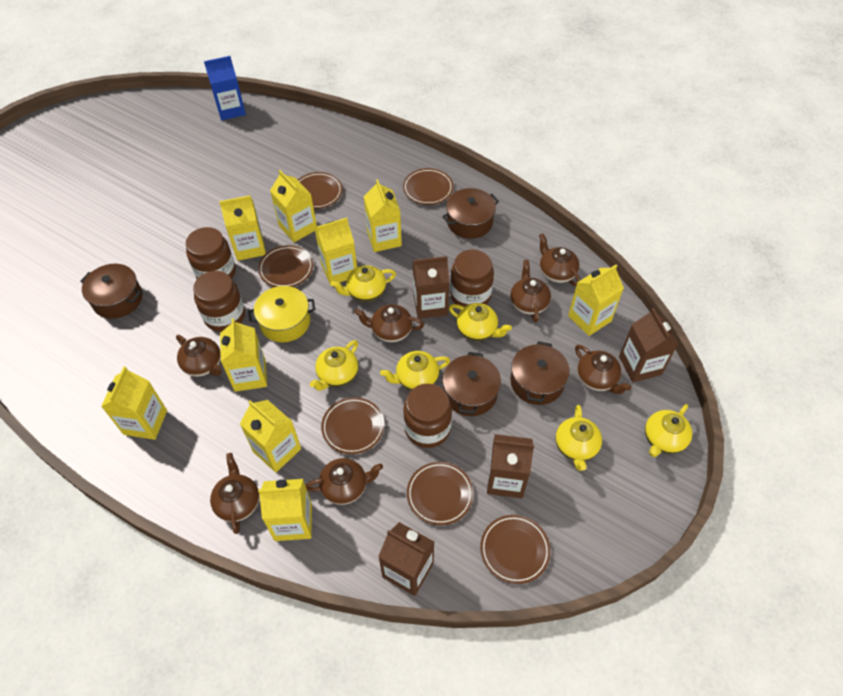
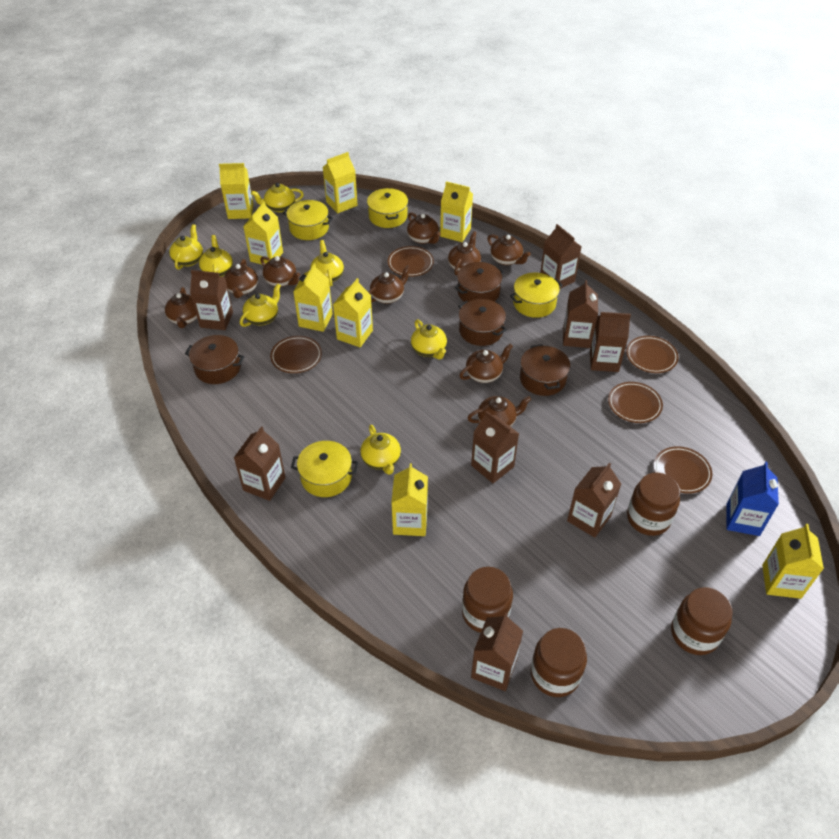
brown carton: [378,522,434,596] [413,256,450,319] [487,434,534,498] [619,308,678,382] = 4 -> [190,270,233,330] [234,426,286,501] [471,411,519,483] [471,613,523,691] [540,224,581,289] [563,280,598,348] [567,463,621,538] [590,312,631,372] = 8
brown plate: [258,245,313,287] [298,172,343,209] [321,397,385,454] [403,168,453,205] [407,462,474,525] [480,515,551,584] = 6 -> [270,336,322,373] [388,246,434,277] [608,382,663,423] [626,336,679,373] [653,446,712,494] = 5
brown teapot: [176,335,222,377] [210,453,259,534] [305,458,383,505] [354,304,424,342] [510,260,551,322] [539,233,580,286] [575,345,631,394] = 7 -> [165,287,197,328] [224,259,258,298] [260,256,300,287] [368,265,411,304] [407,212,441,244] [448,231,481,275] [459,344,513,383] [468,396,531,427] [487,234,531,265] = 9
yellow carton: [101,367,167,440] [219,195,266,261] [220,318,267,392] [240,400,301,472] [258,479,312,541] [270,170,317,242] [315,218,357,285] [364,179,402,252] [568,265,624,336] = 9 -> [219,163,253,219] [243,201,283,264] [293,263,333,332] [323,152,358,213] [333,278,373,347] [391,463,428,536] [440,181,473,242] [762,524,824,599] = 8
yellow pot: [248,286,316,342] = 1 -> [283,200,333,240] [291,441,358,497] [367,188,408,228] [510,273,563,318] = 4
yellow teapot: [310,340,359,391] [331,265,396,302] [380,351,450,390] [449,303,512,341] [556,405,602,471] [645,404,692,457] = 6 -> [169,224,203,270] [199,235,233,277] [240,283,281,327] [251,183,304,213] [310,240,344,286] [360,425,401,475] [411,320,447,359] = 7

